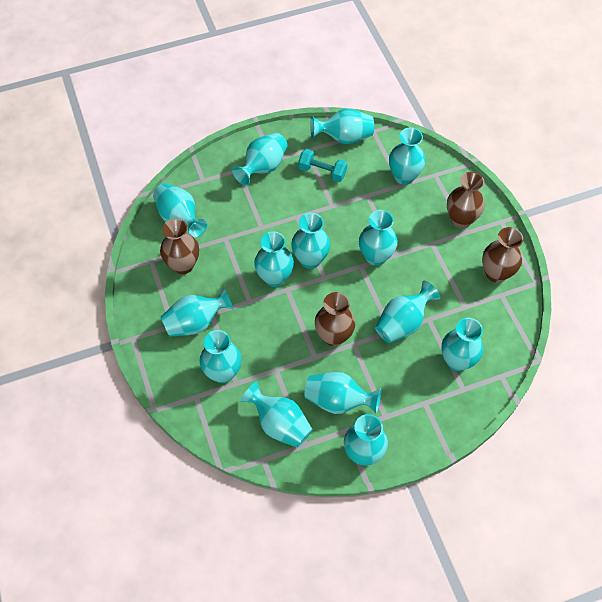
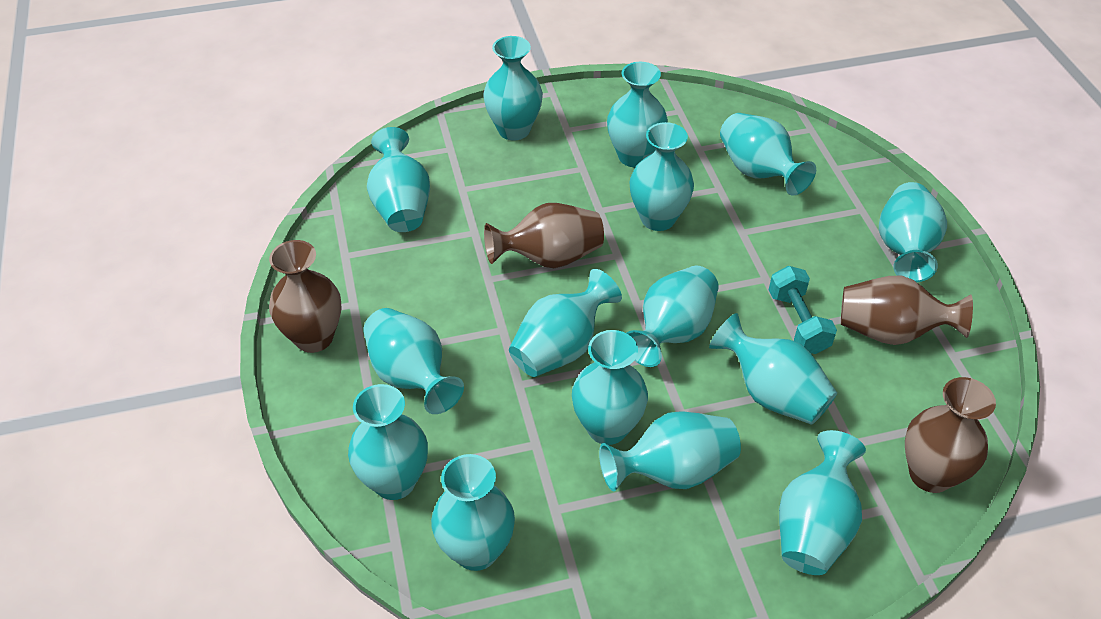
turquoise vase: [153,183,208,238] [161,288,234,337] [200,330,242,383] [232,133,287,186] [240,381,313,448] [254,231,294,287] [291,213,330,269] [305,372,381,414] [310,108,374,144] [344,414,388,466] [359,210,398,266] [375,281,440,343] [389,128,426,185] [441,318,483,371] = 14 -> [348,384,428,500] [363,308,464,414] [367,127,430,232] [431,454,515,571] [483,36,543,141] [509,269,622,377] [572,330,648,445] [599,411,741,491] [607,62,668,167] [627,266,719,367] [630,122,694,231] [709,313,837,425] [720,113,816,195] [779,430,866,575] [879,182,947,282] = 15

